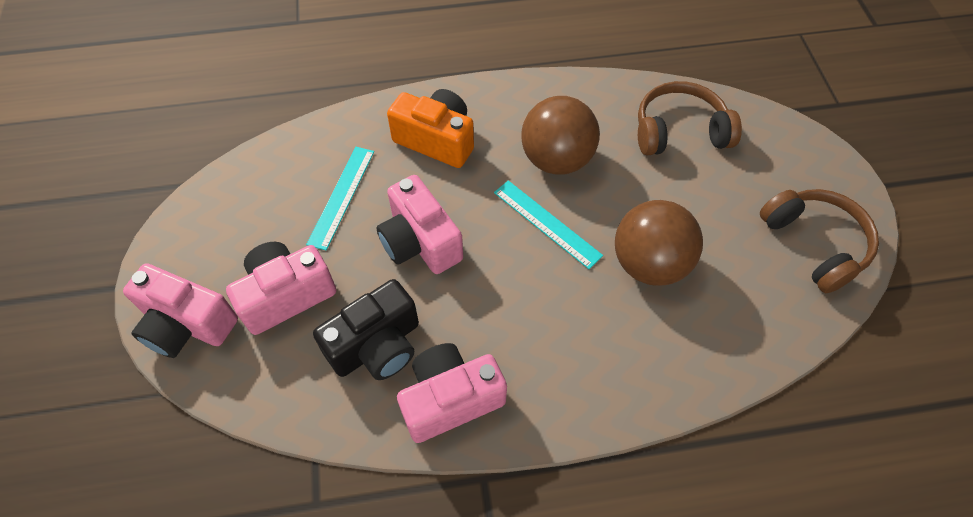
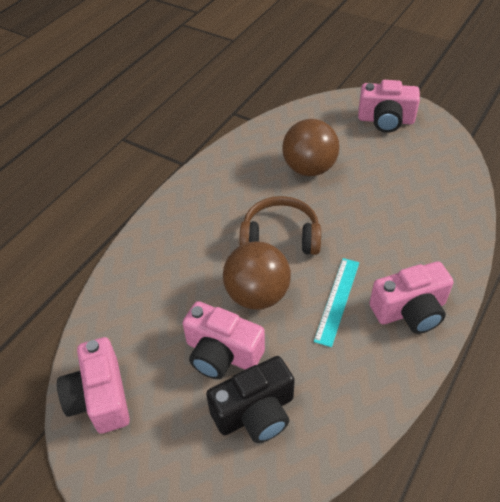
brown headphones: [638,81,742,155] [760,189,879,293] = 2 -> [240,196,321,255] = 1
orange camera: [387,89,474,168] = 1 -> none = 0
turquoise ruler: [306,147,374,250] [494,180,603,269] = 2 -> [314,258,359,347] = 1

